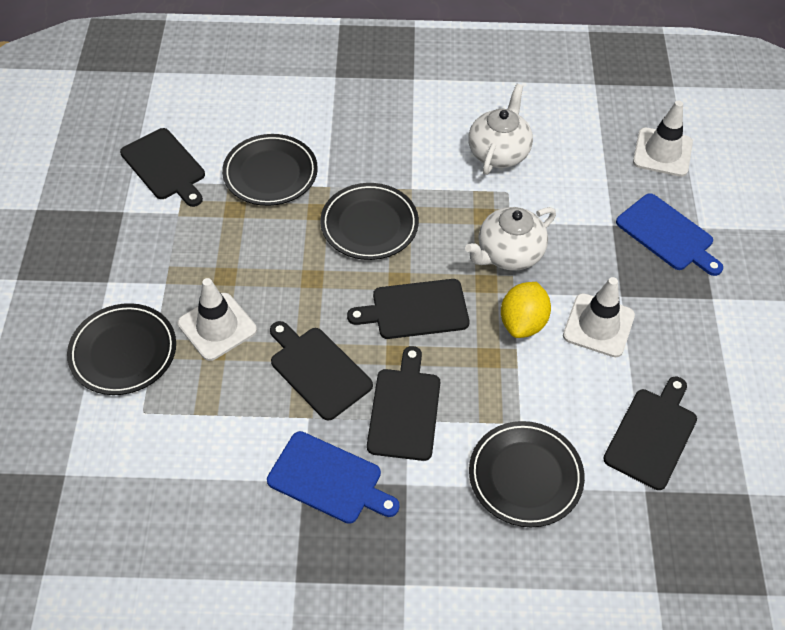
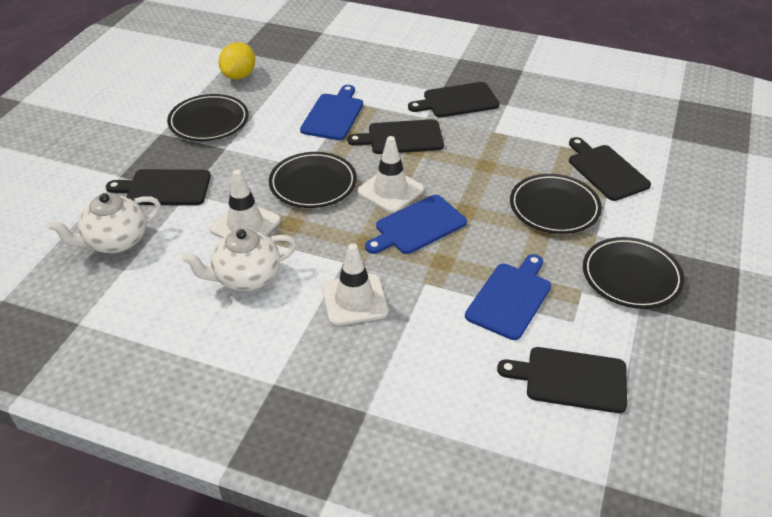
blue cutting board: [267,431,400,524] [616,193,723,276] = 2 -> [300,85,363,140] [365,195,467,254] [465,254,551,340] = 3

